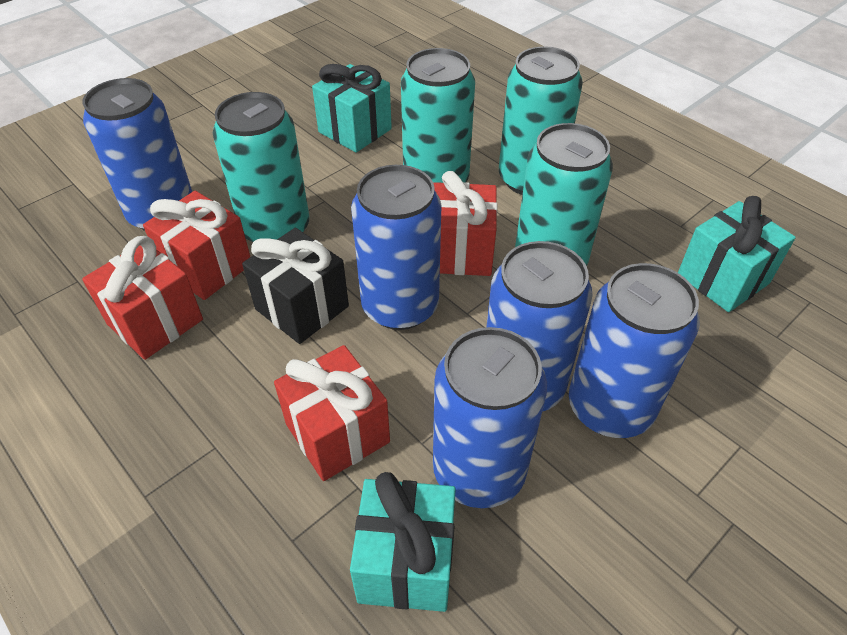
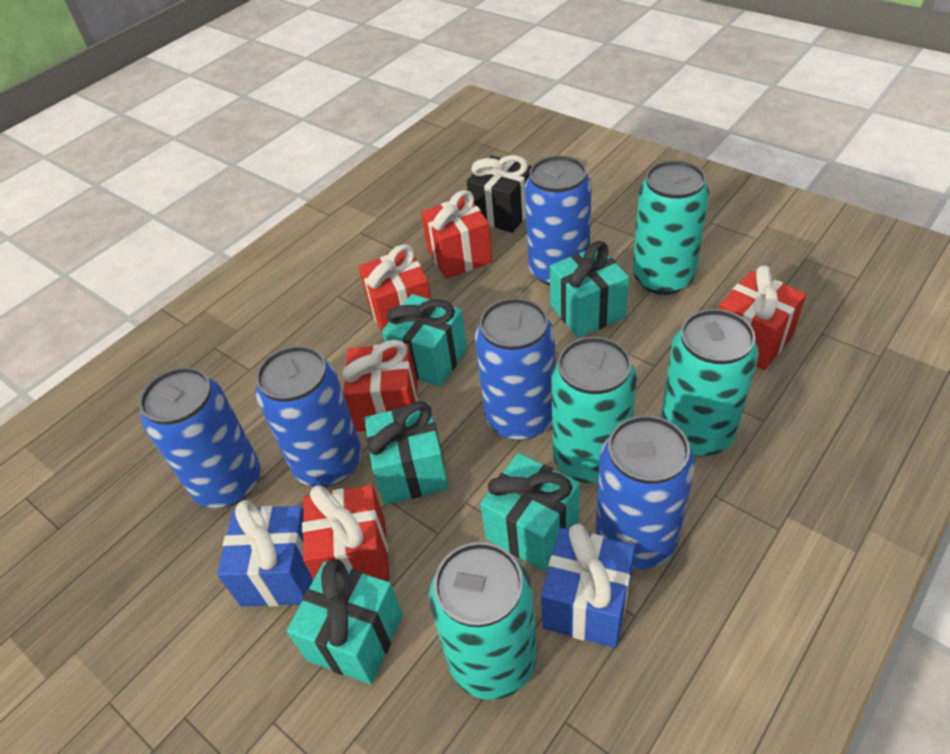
blue gift: none = 0 -> [217,500,313,607] [541,524,635,648] = 2
red gift: [82,236,203,360] [143,191,250,300] [274,345,390,481] [433,171,498,276] = 4 -> [302,485,390,581] [342,340,418,432] [358,244,432,332] [421,190,492,279] [719,265,806,370] = 5
turquoise gift: [312,64,392,153] [350,472,456,612] [678,196,796,312] = 3 -> [287,559,403,684] [364,401,449,504] [382,294,467,387] [480,453,580,571] [550,241,629,338] = 5

